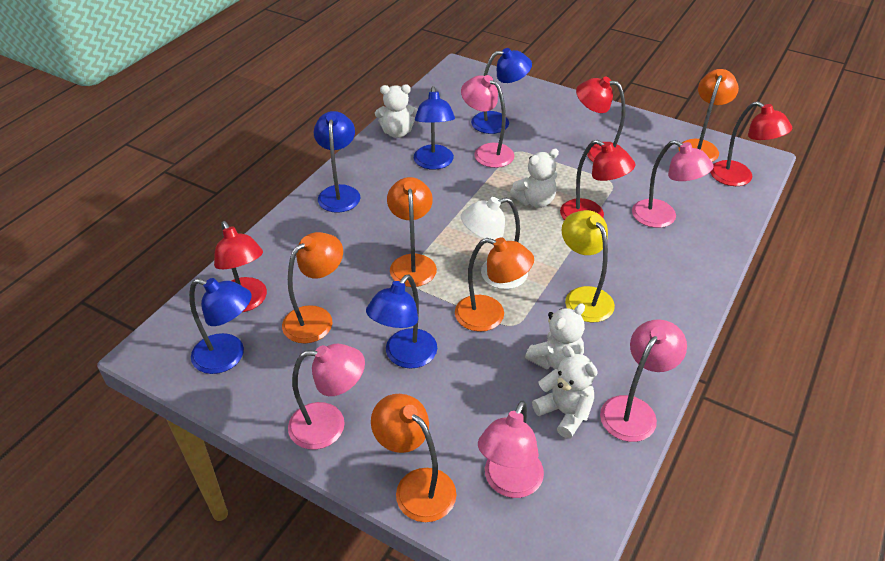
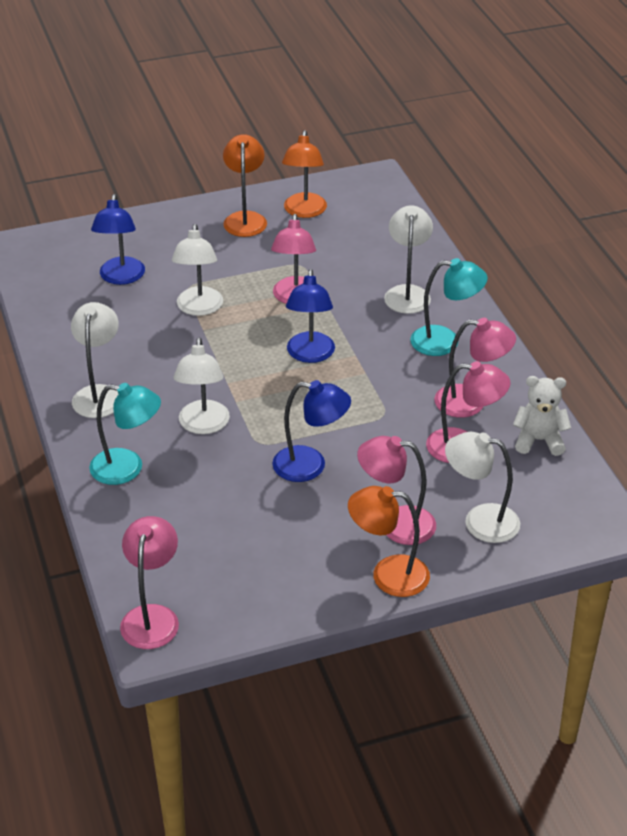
blue lamp: [189,278,251,374] [314,111,360,213] [366,275,437,368] [414,86,455,170] [471,48,532,134] = 5 -> [91,194,145,285] [272,380,351,482] [286,269,335,363] = 3
orange lamp: [282,232,343,343] [371,394,457,522] [387,177,437,287] [455,237,534,332] [678,69,739,162] = 5 -> [223,134,267,237] [282,130,327,218] [348,486,430,597] = 3
red lamp: [214,221,267,312] [560,140,635,220] [576,76,626,162] [710,101,792,186] = 4 -> none = 0
turquoise lamp: none = 0 -> [89,383,161,485] [410,258,488,356] = 2
white lamp: [461,197,528,289] = 1 -> [71,302,119,418] [172,224,223,316] [174,338,230,434] [384,205,433,314] [445,432,520,543] = 5
white teddy bear: [375,85,417,138] [510,149,559,208] [525,303,585,370] [532,346,598,439] = 4 -> [513,376,571,456] = 1
yellow lamp: [561,210,615,322] = 1 -> none = 0

